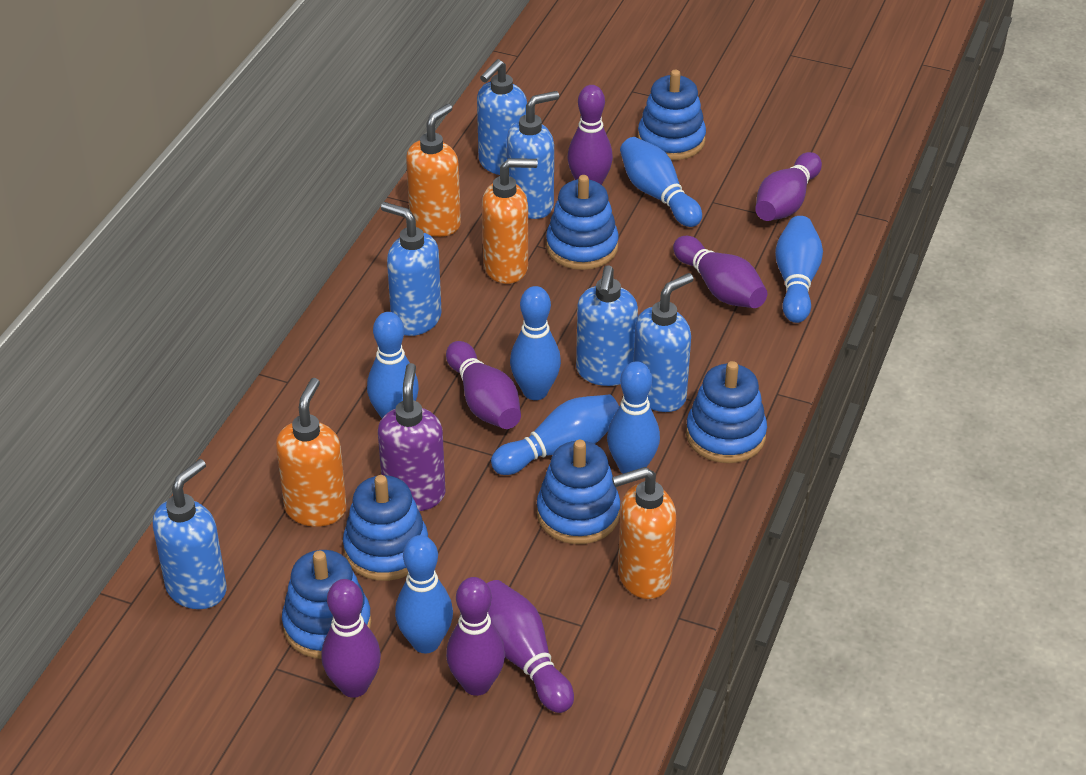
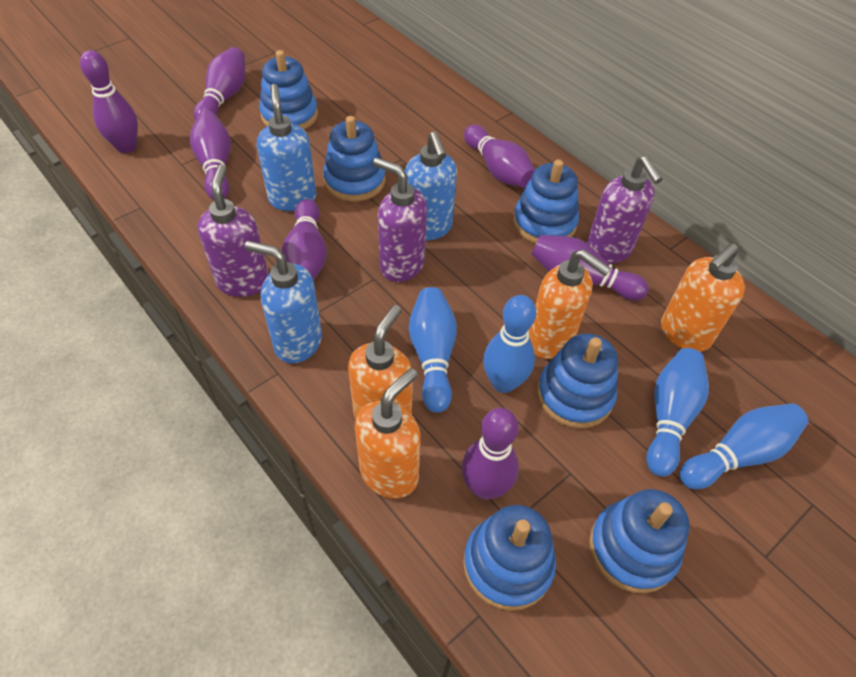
blue bowling pin: [367,312,419,418] [395,535,453,653] [491,394,619,475] [510,286,561,400] [607,361,660,474] [620,137,702,227] [775,216,823,323] = 7 -> [409,287,457,413] [483,295,536,393] [646,348,709,477] [679,403,808,489] = 4
blue soap dispenser: [153,459,227,609] [381,202,442,336] [477,59,527,175] [507,91,559,219] [576,265,638,386] [633,273,694,412] = 6 -> [245,241,322,363] [257,84,316,211] [405,131,457,240] = 3
purple soap dispenser: [378,363,446,511] = 1 -> [197,165,269,297] [373,158,427,282] [587,156,662,264] = 3

